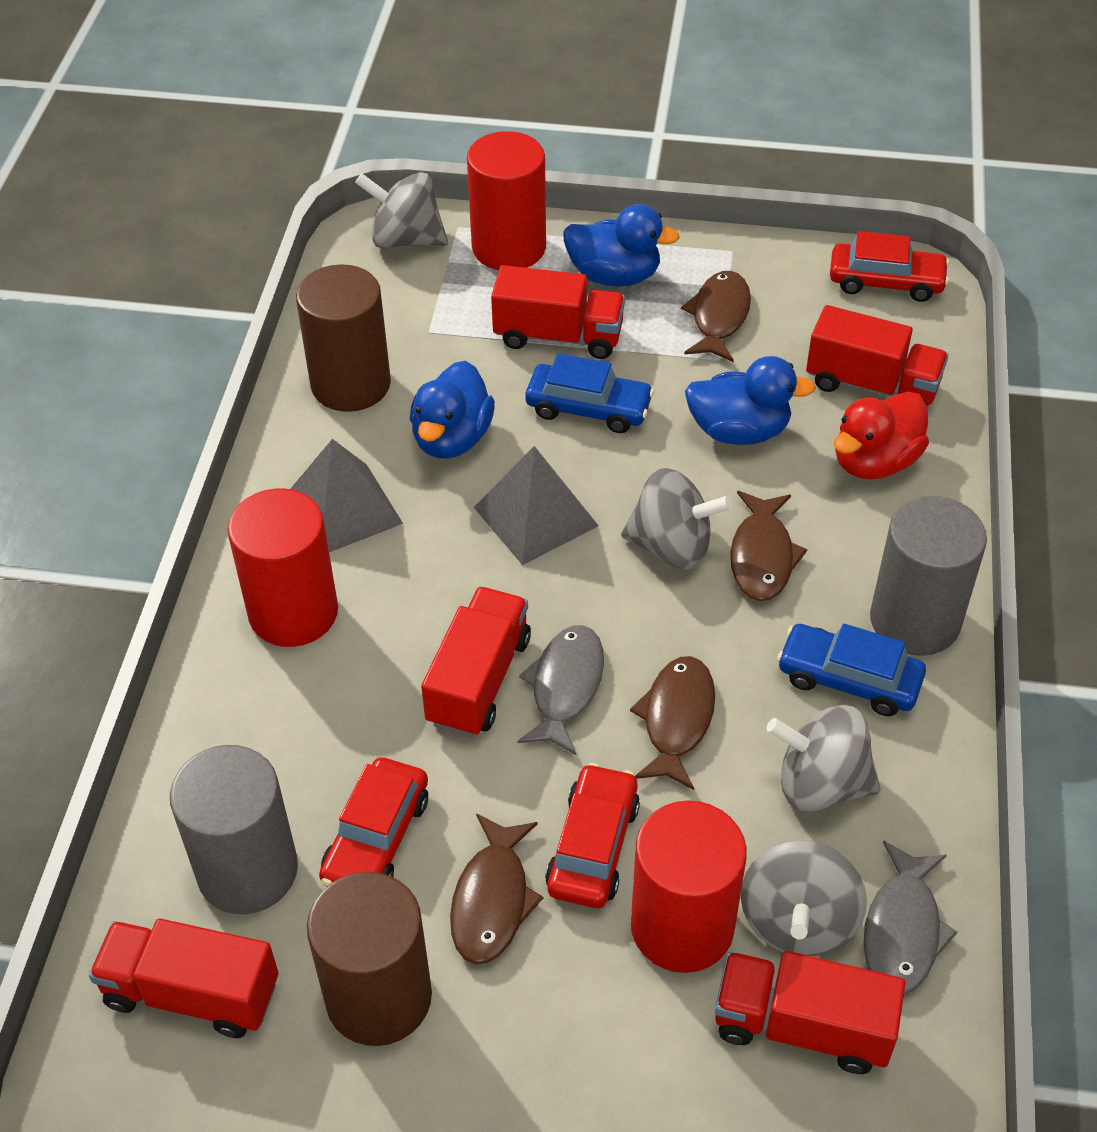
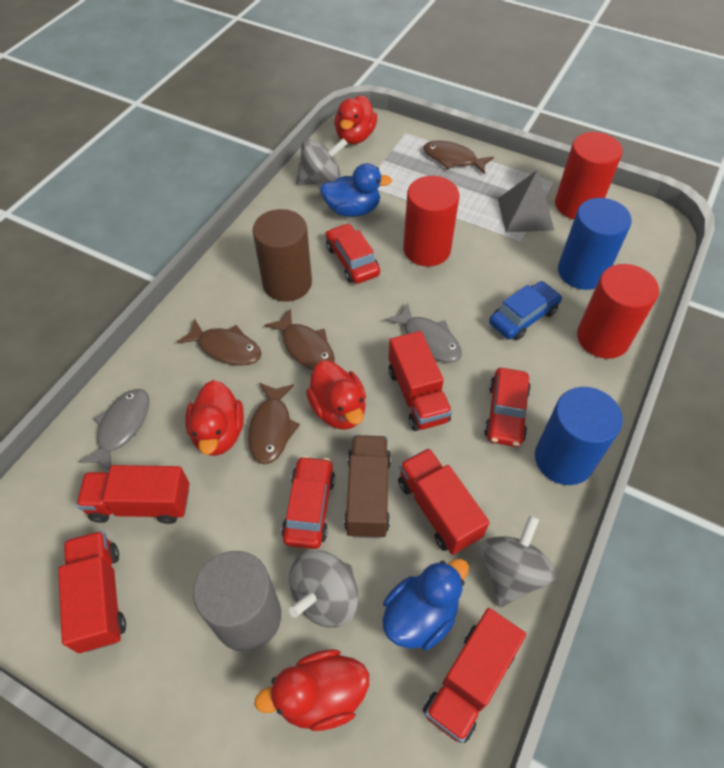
blue car: [525,353,654,433] [777,624,926,716] = 2 -> [489,281,562,340] = 1
blue cylinder: none = 0 -> [535,387,623,485] [558,198,632,290] = 2
blue duck: [410,361,495,459] [563,204,680,287] [685,356,816,445] = 3 -> [320,163,392,217] [383,559,469,650] = 2
brown cylinder: [296,264,391,412] [307,872,432,1046] = 2 -> [253,209,312,301] = 1
brown truck: none = 0 -> [344,435,391,539] = 1
grey cylinder: [170,745,298,914] [870,496,987,656] = 2 -> [193,551,281,652] = 1
grey pyramid: [290,439,403,552] [474,446,599,565] = 2 -> [498,170,554,232] = 1
grey spinning top: [355,172,448,248] [621,468,733,570] [741,840,867,956] [767,705,881,811] = 4 -> [289,550,359,628] [296,138,348,185] [480,515,556,607] = 3
red duck: [834,392,929,480] = 1 -> [185,380,244,456] [254,650,369,731] [306,360,366,430] [334,95,377,144] = 4

